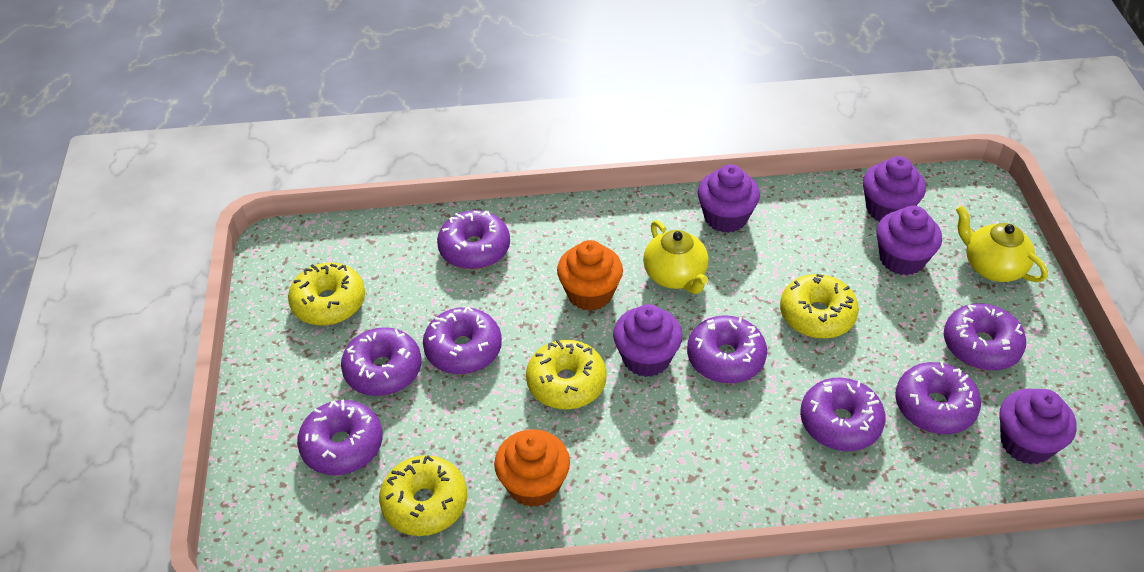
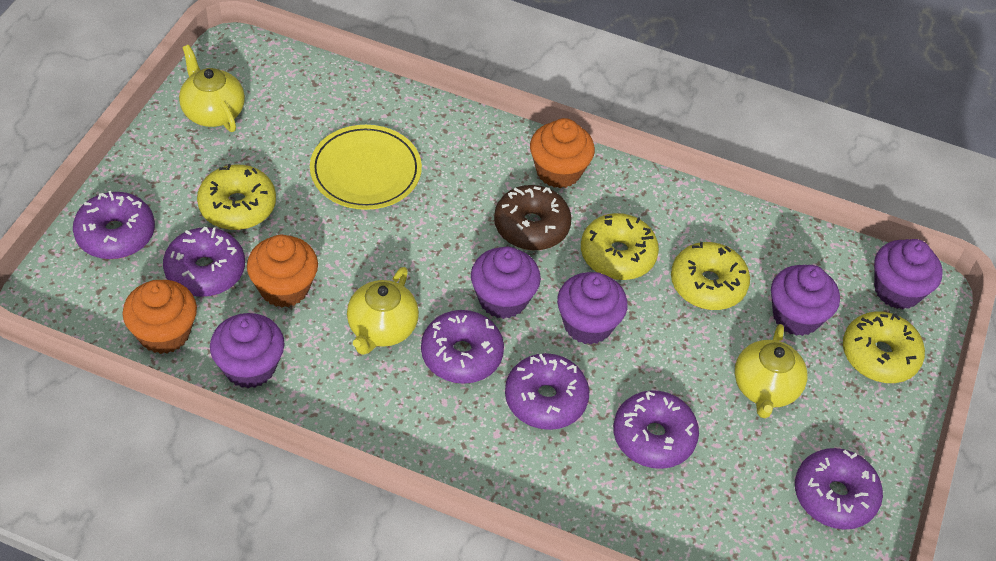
brown donut: none = 0 -> [494,185,572,251] = 1
orange cupcake: [494,429,570,507] [557,240,623,311] = 2 -> [123,280,197,354] [247,235,318,307] [530,118,595,188] = 3
purple donut: [297,400,383,475] [341,327,421,396] [423,307,502,374] [437,210,510,269] [687,315,767,384] [800,378,886,451] [895,361,981,434] [944,303,1026,371] = 8 -> [73,191,155,259] [163,227,245,297] [421,310,504,384] [505,353,589,430] [613,390,699,469] [795,448,883,530] = 6
yellow plate: none = 0 -> [310,125,422,210] = 1
yellow teapot: [643,220,709,294] [956,206,1048,282] = 2 -> [179,45,245,132] [347,267,419,355] [735,324,807,418] = 3

